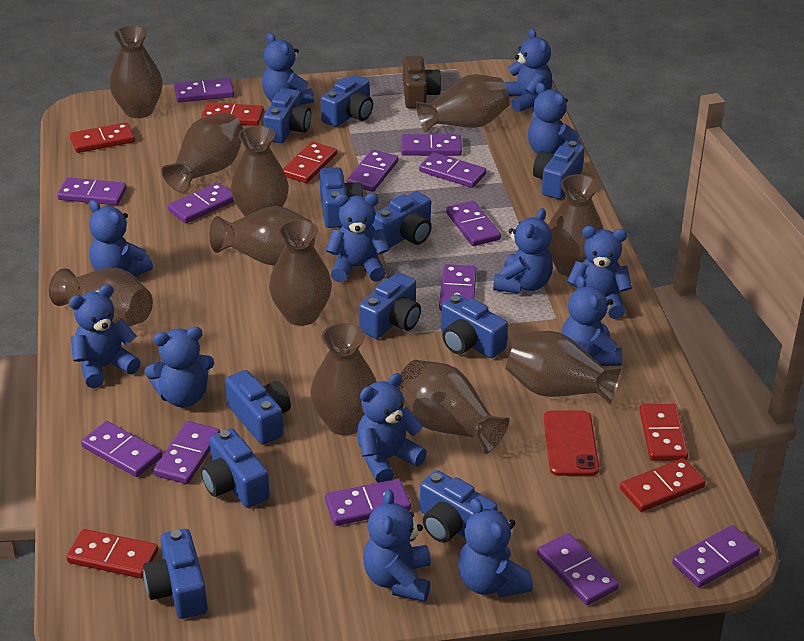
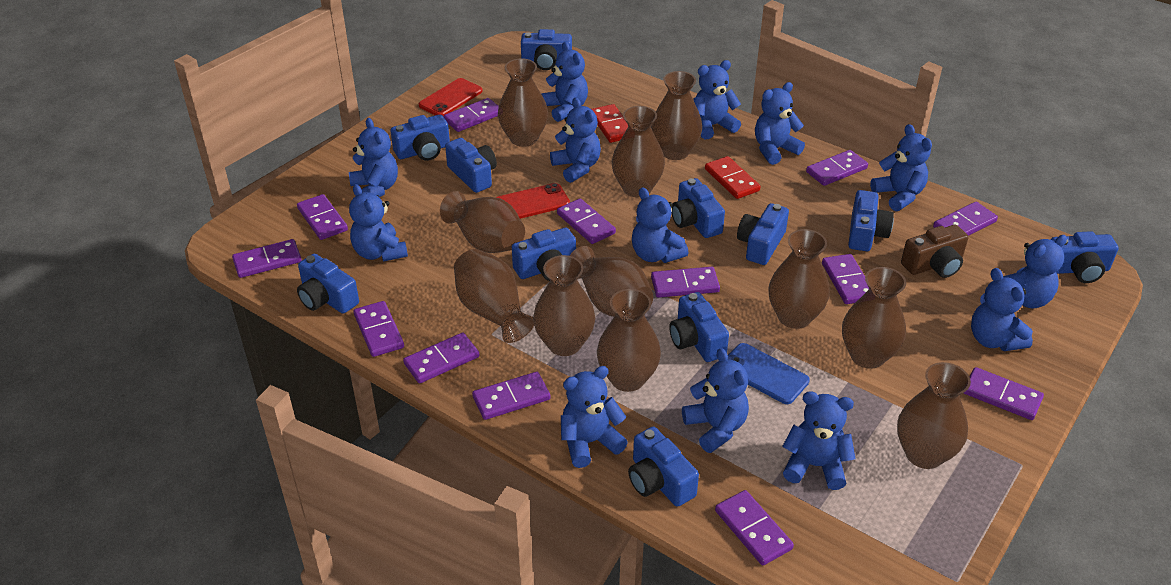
blue phone: none = 0 -> [728,343,810,404] = 1
red domino: [66,529,158,579] [70,122,135,153] [201,102,264,126] [283,142,337,183] [620,458,705,512] [640,404,688,461] = 6 -> [591,104,628,143] [705,156,761,199] = 2
red phone: [544,410,599,476] = 1 -> [419,78,483,117] [496,183,570,219] = 2

